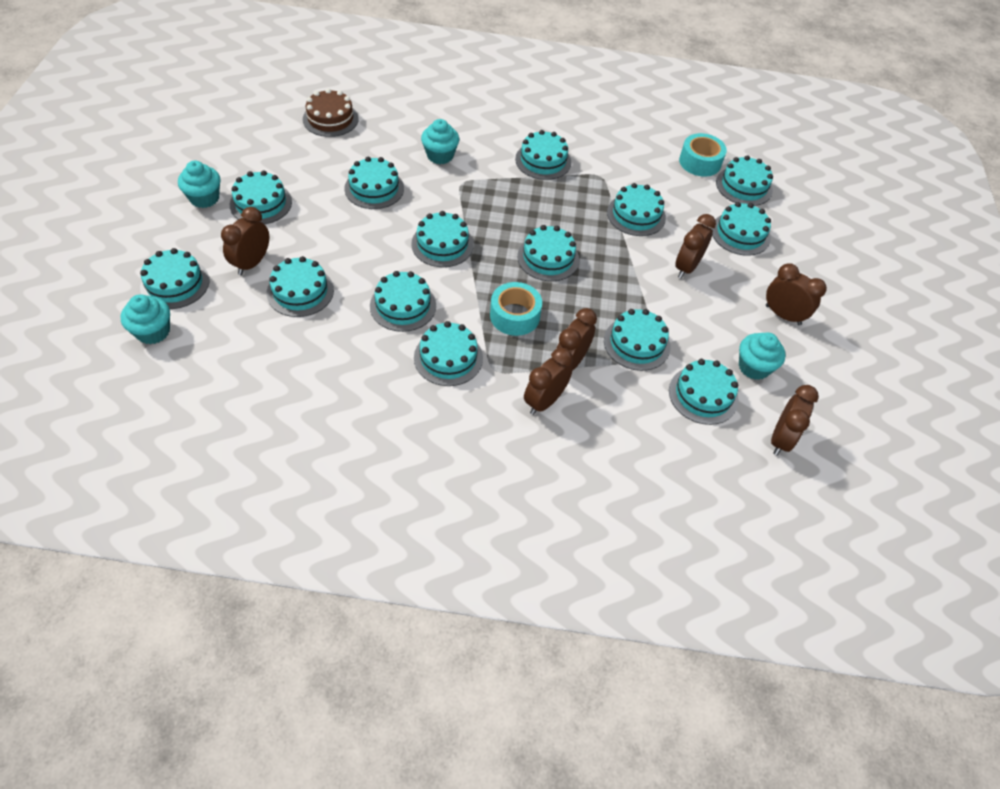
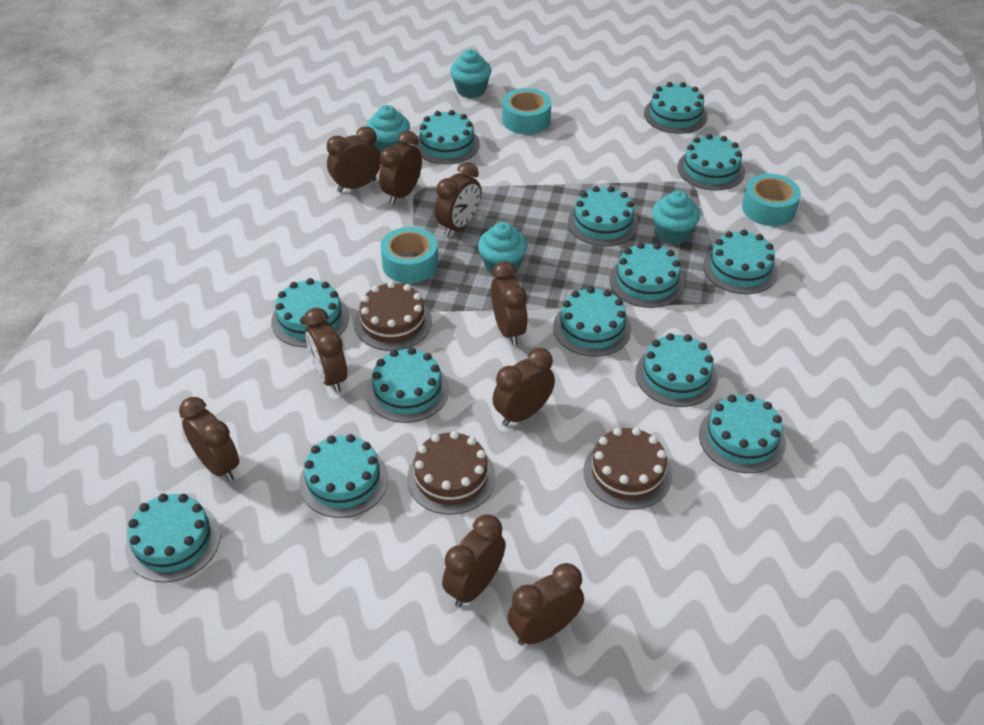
brown cake: [303,88,359,137] = 1 -> [354,281,432,351] [407,431,496,515] [583,427,672,510] = 3
brown clock: [221,207,269,275] [524,348,573,415] [556,308,597,371] [675,214,716,278] [766,263,827,325] [771,385,819,456] = 6 -> [179,397,239,482] [304,308,347,393] [327,126,381,192] [379,131,422,205] [435,162,481,236] [442,515,505,607] [491,261,528,345] [492,348,555,426] [507,563,584,646] = 9
turquoise cake: [140,248,210,309] [230,170,292,224] [267,256,334,317] [344,157,404,209] [370,271,436,332] [411,211,474,267] [414,321,483,386] [515,130,571,180] [517,225,579,281] [604,309,670,371] [607,183,666,236] [669,359,739,425] [711,202,771,256] [716,155,773,206] = 14 -> [125,493,221,582] [271,278,349,348] [299,434,388,518] [367,347,449,423] [414,110,480,164] [553,287,631,357] [568,186,639,246] [610,242,685,308] [635,333,718,407] [644,82,708,134] [677,134,745,190] [699,394,786,473] [703,229,778,294] = 13
turquoise tape: [490,282,542,336] [679,133,727,177] = 2 -> [380,227,438,283] [502,88,551,134] [742,174,801,226] = 3

